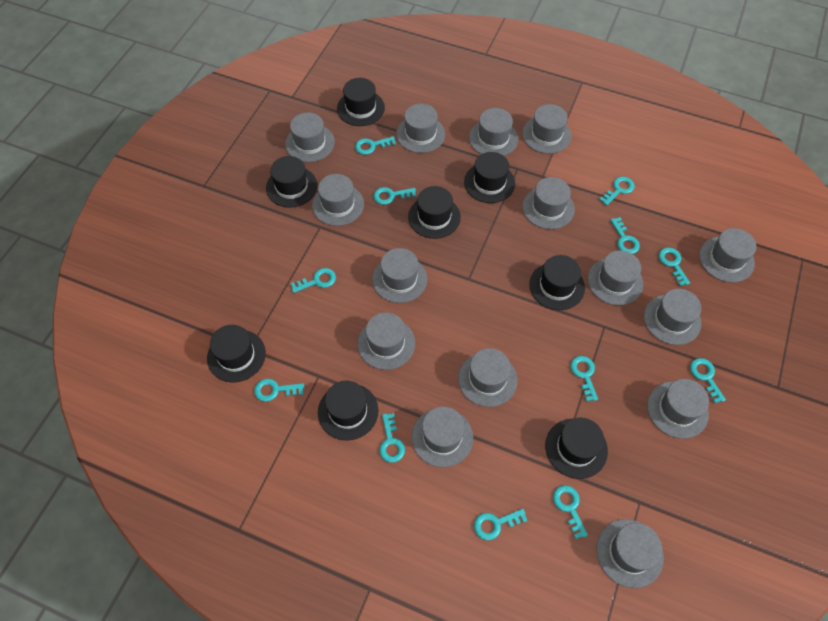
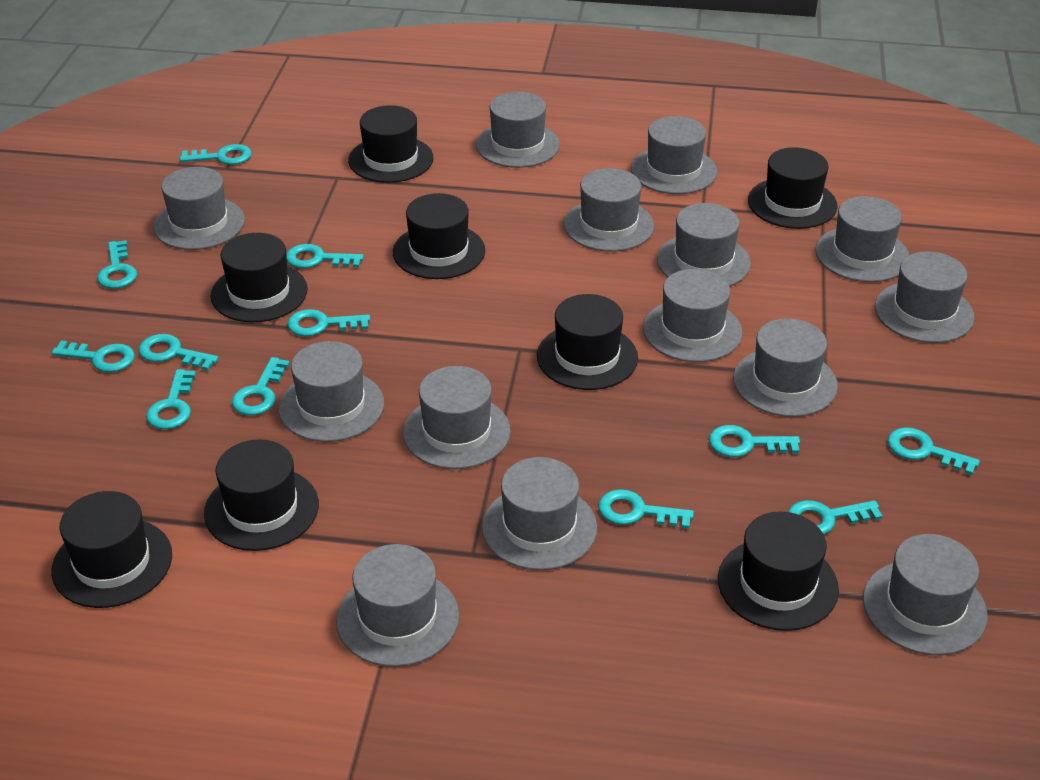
grey hat: [285,112,335,162] [312,174,364,226] [358,312,415,370] [372,248,427,303] [396,104,445,153] [411,407,473,468] [458,348,517,407] [469,108,518,156] [522,104,571,154] [522,177,575,229] [588,250,643,305] [596,519,664,588] [644,289,701,345] [647,379,709,439] [699,228,756,282] = 15 -> [153,167,245,250] [279,341,384,442] [336,544,459,667] [403,366,511,469] [476,92,560,168] [482,457,597,570] [564,168,654,252] [631,116,717,194] [643,269,743,362] [657,203,751,287] [733,318,838,417] [815,196,909,282] [863,534,988,655] [875,251,975,343] = 14

